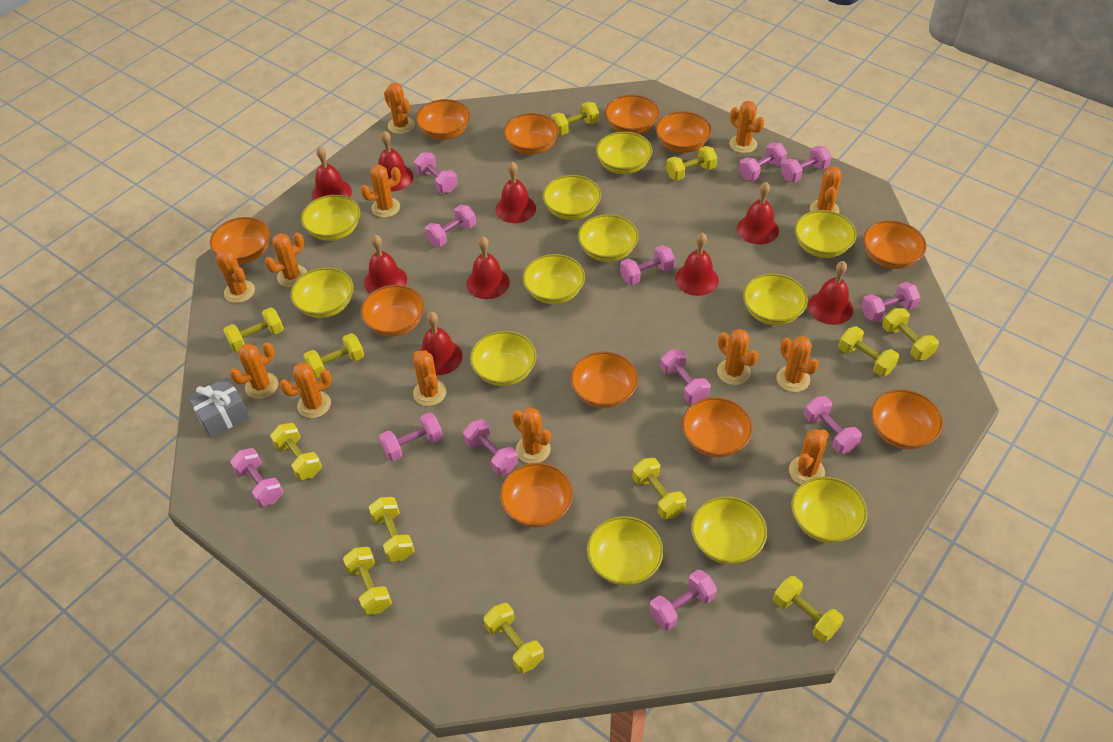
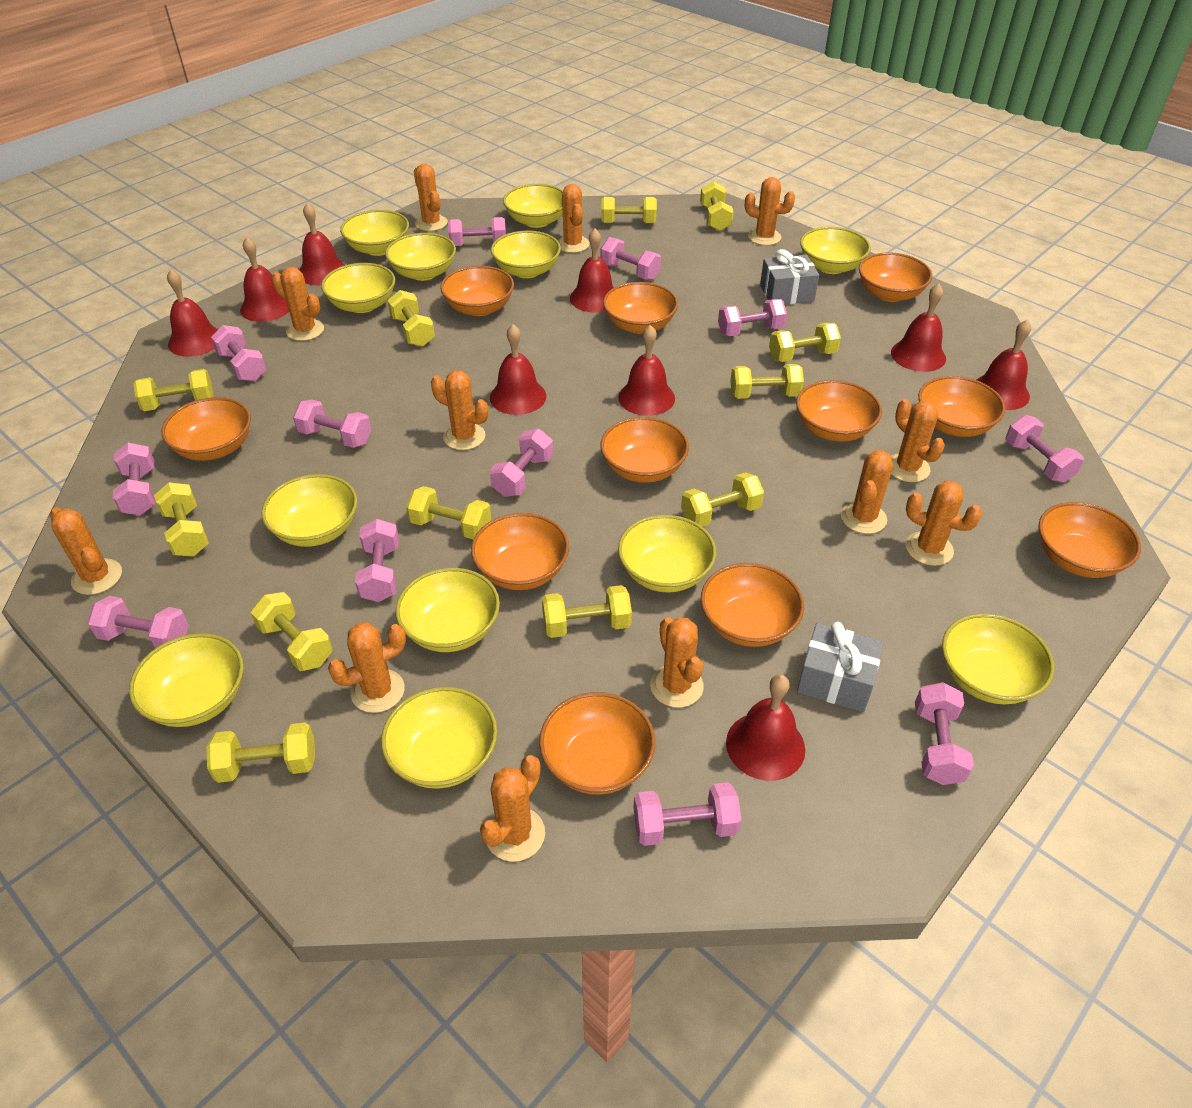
grey gift: [188,377,250,438] = 1 -> [760,249,819,305] [797,622,884,712] = 2
orange cactus: [215,249,255,303] [230,342,278,399] [265,233,307,287] [280,363,332,418] [360,165,401,218] [384,83,415,134] [413,350,446,406] [512,407,551,464] [717,329,759,385] [729,101,764,153] [776,336,819,392] [789,429,829,484] [810,166,842,213] = 13 -> [50,507,122,595] [272,267,324,341] [328,622,406,713] [414,164,448,231] [431,371,488,450] [480,755,545,862] [558,184,590,253] [650,617,704,708] [745,177,795,245] [841,450,893,534] [891,399,945,482] [906,480,982,566] = 12

